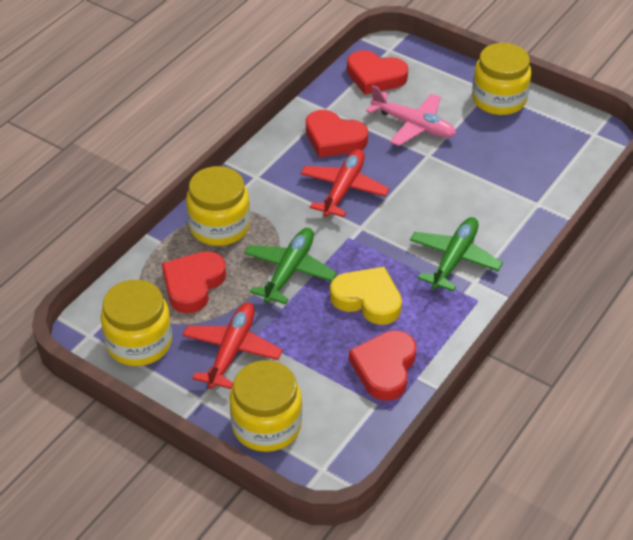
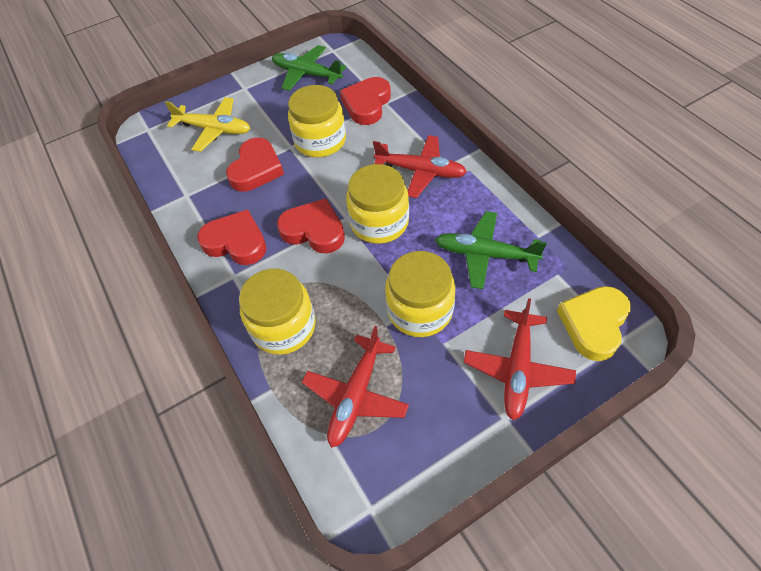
pink plane: [366,86,456,146] = 1 -> none = 0
red plane: [183,303,283,389] [301,149,389,217] = 2 -> [302,326,409,448] [373,135,467,198] [464,298,576,420] = 3
yellow plane: none = 0 -> [165,97,251,152] = 1

